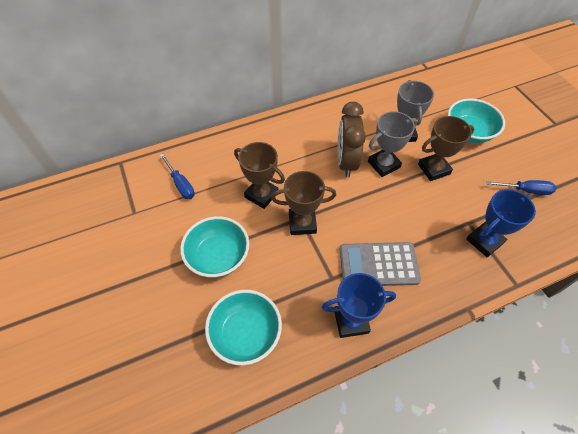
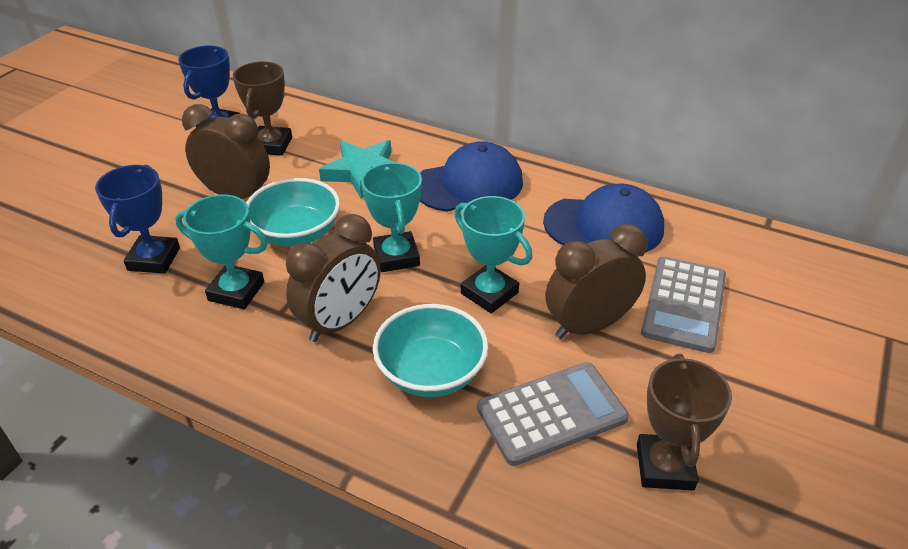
blue cap: none = 0 -> [420,141,523,212] [543,183,664,253] = 2
blue screwdriver: [160,154,195,199] [486,180,556,195] = 2 -> none = 0
brown clock: [338,102,366,178] = 1 -> [182,104,270,199] [286,214,381,342] [546,224,647,339] = 3
brown trophy: [234,142,285,209] [271,171,336,235] [418,116,474,181] = 3 -> [233,61,292,156] [637,354,732,490] = 2
grey calculator: [340,242,421,286] = 1 -> [477,362,629,466] [641,256,726,353] = 2
grey trophy: [368,111,417,177] [397,80,434,142] = 2 -> none = 0
turquoise bowl: [180,216,249,278] [205,290,282,365] [448,99,505,143] = 3 -> [246,178,340,247] [373,304,489,397] = 2
turquoise star: none = 0 -> [319,140,393,199] = 1
turquoise trophy: none = 0 -> [175,194,268,309] [361,162,422,272] [454,196,532,313] = 3

